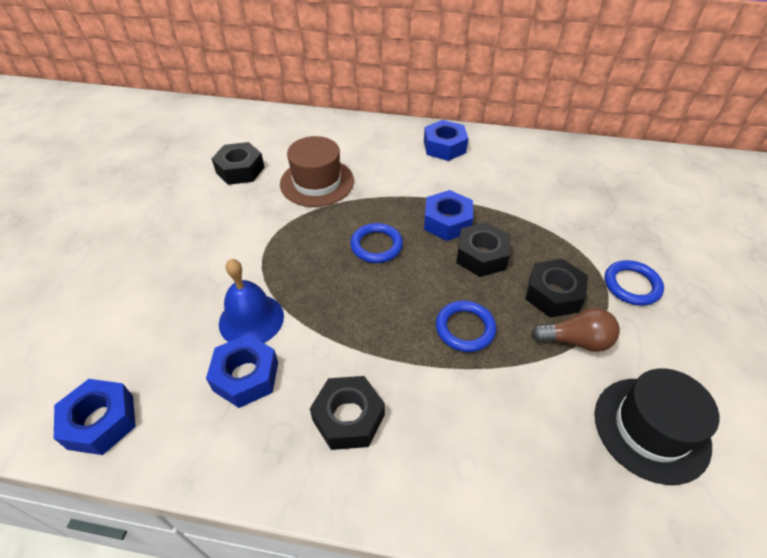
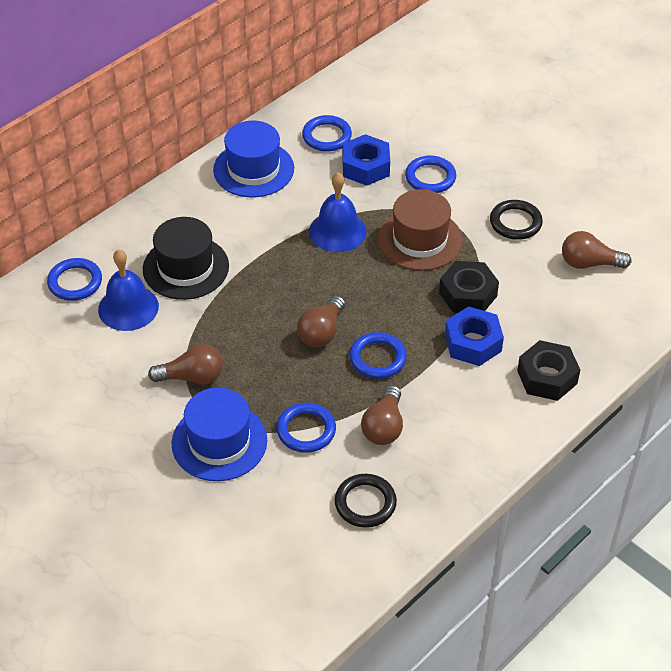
black nut: [211,142,265,185] [310,376,385,450] [456,222,511,277] [525,259,588,318] = 4 -> [439,261,499,313] [517,340,580,401] = 2
black ring: none = 0 -> [335,474,397,528] [490,200,543,240] = 2
blue bell: [219,259,284,343] = 1 -> [98,250,159,331] [309,172,367,252] = 2
blue hat: none = 0 -> [171,387,267,481] [213,121,294,197] = 2
blue nut: [54,379,136,455] [206,334,278,408] [424,120,468,161] [424,190,473,241] = 4 -> [342,134,390,186] [445,306,504,366] = 2
blue ring: [351,223,403,263] [436,301,496,352] [605,260,664,306] = 3 -> [47,258,102,301] [276,403,336,453] [302,115,352,152] [349,332,407,379] [405,155,456,193] = 5
brown light bulb: [531,308,620,352] = 1 -> [148,344,223,385] [297,296,345,347] [361,385,403,445] [562,231,631,269] = 4

